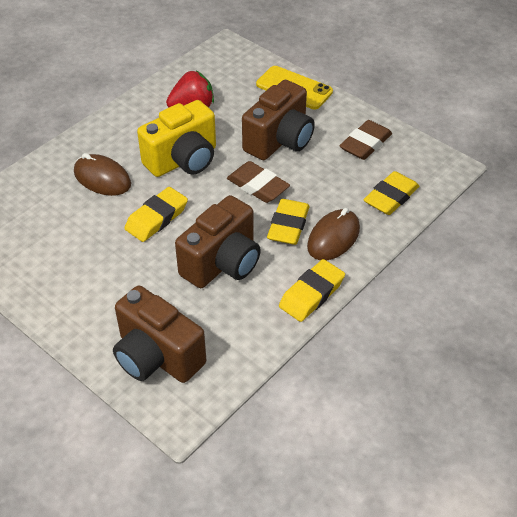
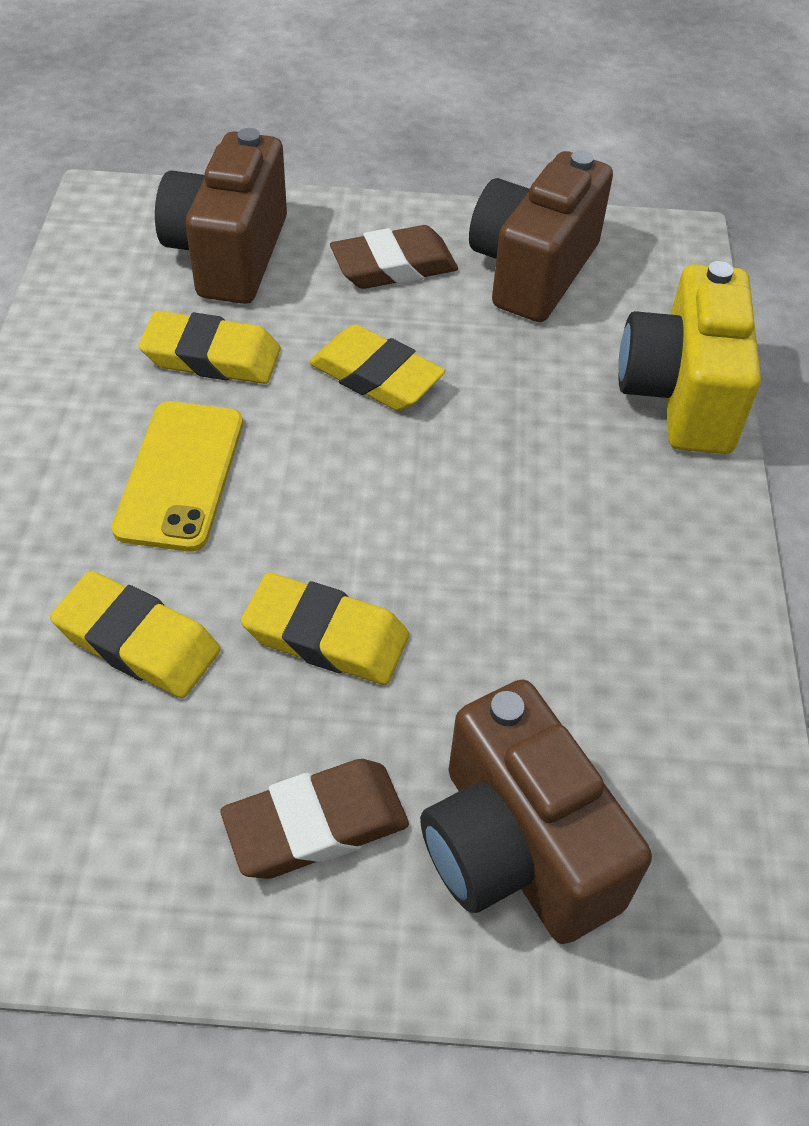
brown mouse: [74,153,131,196] [307,208,360,261] = 2 -> none = 0
red strawberry: [166,70,214,108] = 1 -> none = 0

